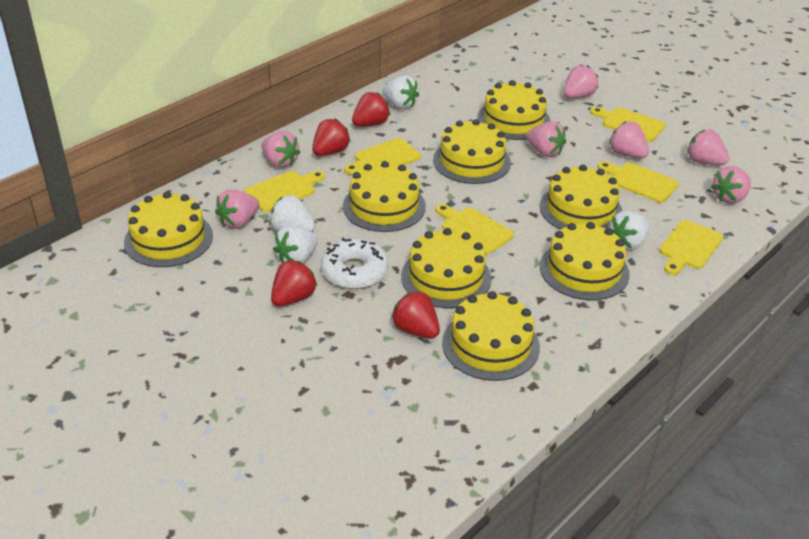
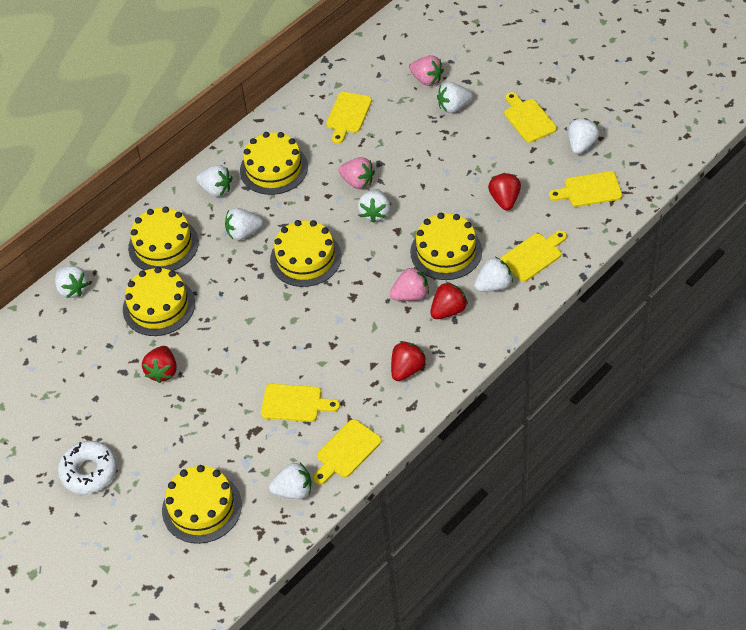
pink strawberry: [215,189,259,229] [261,131,300,168] [526,121,566,157] [564,65,598,98] [609,121,649,158] [687,129,730,165] [711,166,751,204] = 7 -> [339,157,375,189] [390,267,429,301] [409,55,444,86] = 3
white strawberry: [269,195,315,232] [273,226,318,263] [382,75,419,109] [609,211,650,251] = 4 -> [55,266,89,298] [196,165,232,197] [225,208,263,240] [269,463,311,499] [358,189,390,223] [437,82,473,113] [474,257,513,292] [568,118,599,154] = 8
yellow cake: [124,191,213,267] [343,161,426,232] [401,228,492,308] [433,119,511,184] [442,291,540,381] [477,80,550,140] [539,165,622,230] [540,222,630,300] = 8 -> [123,267,195,336] [128,207,199,271] [162,465,242,544] [240,132,308,195] [270,220,341,287] [410,213,482,280] = 6

